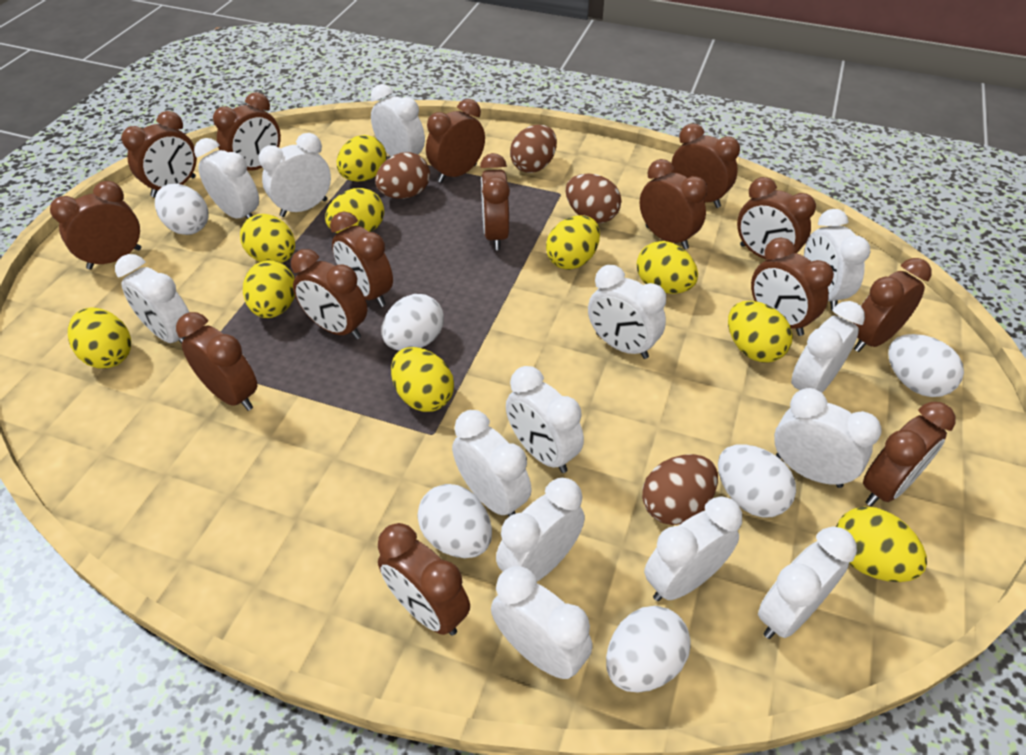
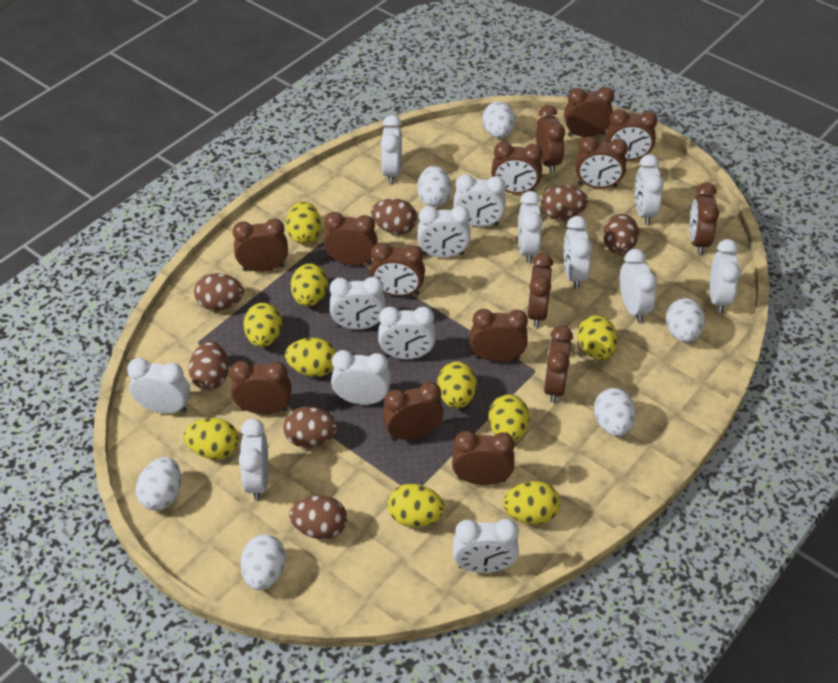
brown egg: [375,152,430,199] [510,125,557,173] [566,173,621,223] [642,454,718,525] = 4 -> [189,341,229,390] [194,273,244,311] [283,407,338,448] [289,496,347,539] [371,199,417,235] [541,185,588,220] [603,214,639,255] = 7

